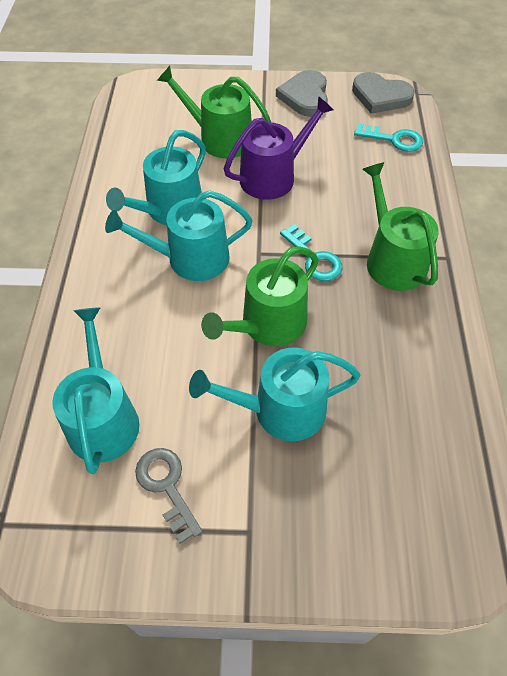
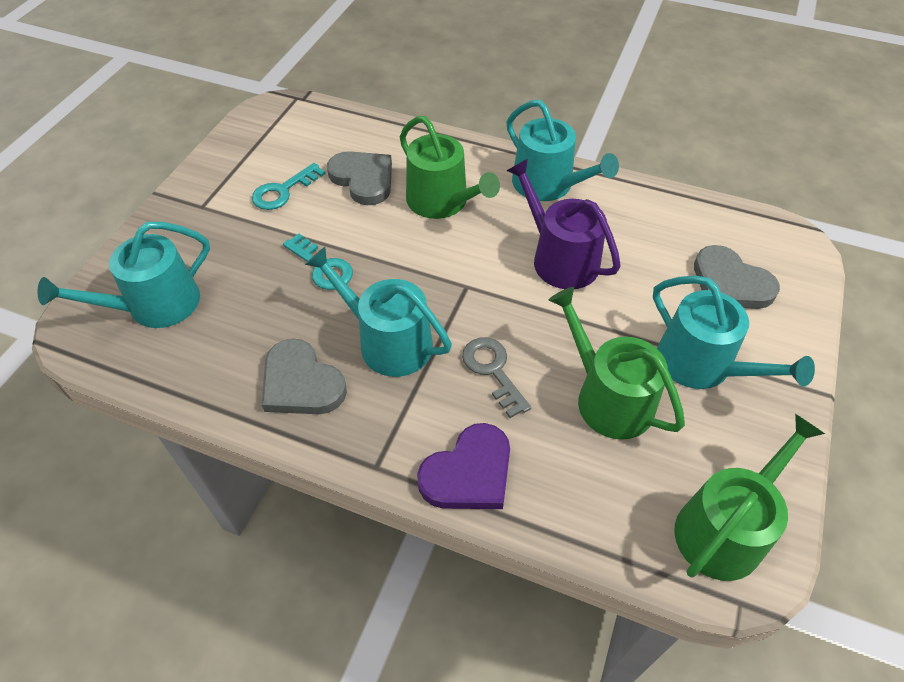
grey heart: [276,70,328,117] [352,72,415,114] = 2 -> [262,339,347,414] [327,151,392,205] [694,245,780,309] = 3
purple heart: none = 0 -> [417,423,510,509] = 1

